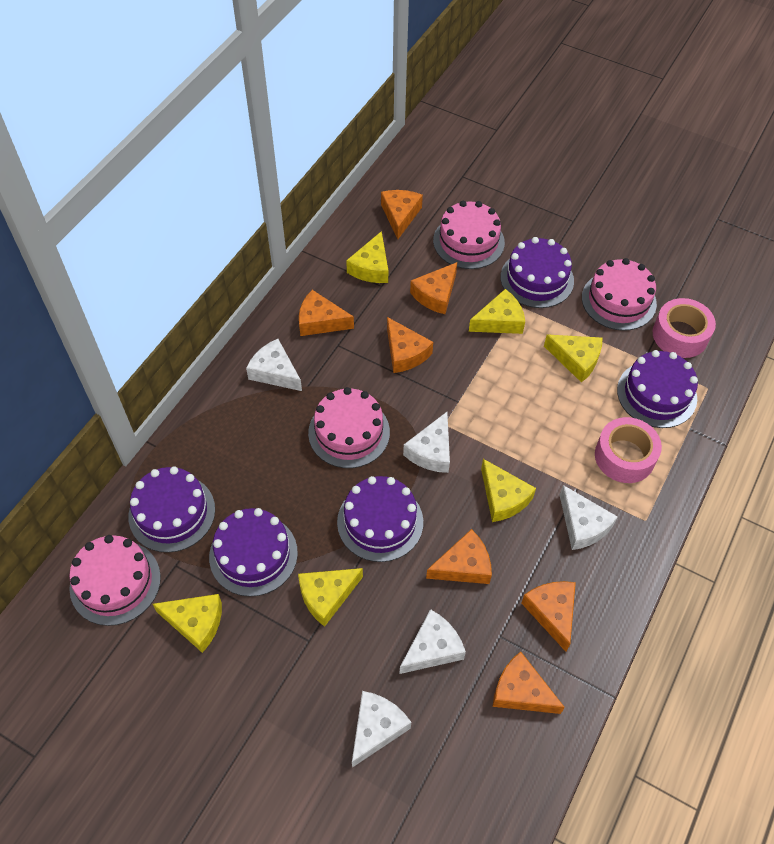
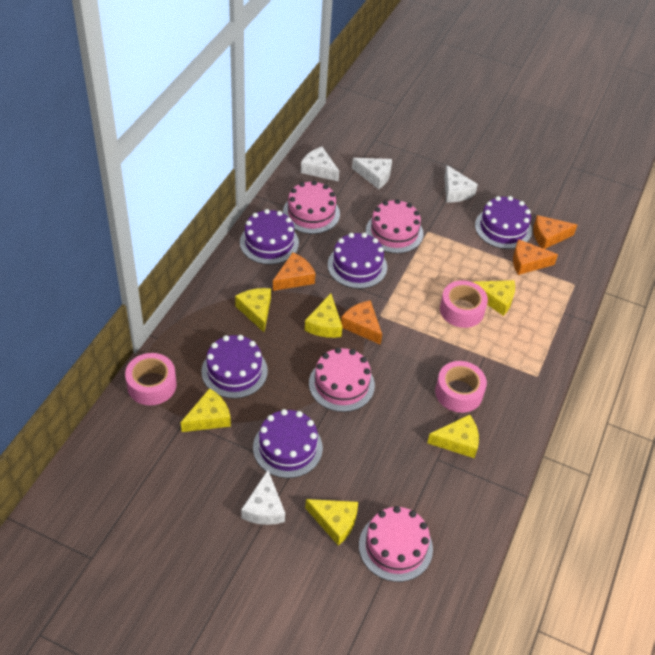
orange cheese: [299,290,354,336] [381,190,423,239] [387,317,433,373] [410,262,457,314] [426,529,492,584] [493,651,565,714] [521,581,576,652] = 7 -> [273,252,315,291] [341,300,382,345] [513,239,558,275] [533,215,577,249] = 4
pink tape: [595,417,662,483] [653,298,716,358] = 2 -> [125,353,176,405] [435,361,487,413] [440,280,488,328] = 3
white cheese: [246,339,302,391] [352,691,411,768] [399,609,466,674] [403,412,450,473] [560,485,618,550] = 5 -> [241,470,285,525] [301,147,339,182] [352,158,392,189] [444,165,478,202] = 4

